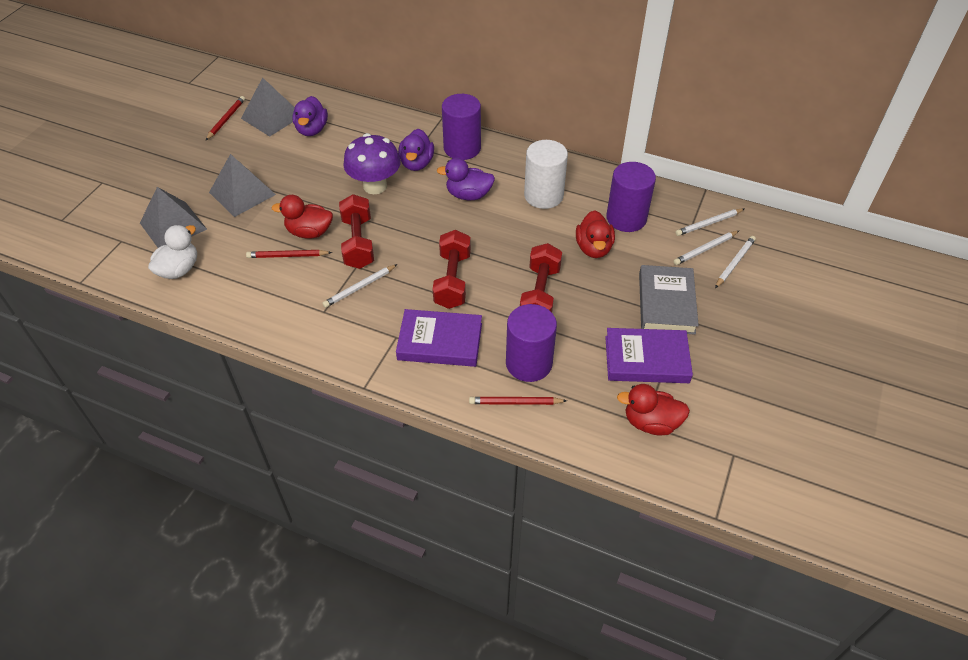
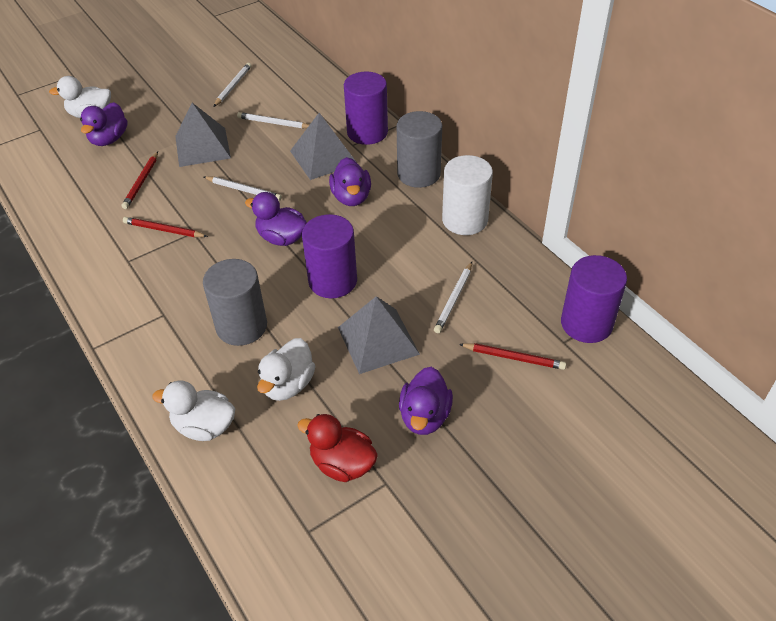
grey book: [639,265,699,335] = 1 -> none = 0
grey cylinder: none = 0 -> [203,259,267,346] [397,111,442,188] = 2
purple book: [396,309,482,367] [605,328,693,383] = 2 -> none = 0
purple duck: [292,96,328,136] [398,129,434,171] [437,158,495,200] = 3 -> [80,102,127,146] [245,192,307,246] [329,157,371,206] [399,367,453,435] = 4
purple mushroom: [343,133,401,194] = 1 -> none = 0
red duck: [272,195,333,239] [576,210,615,258] [617,384,690,436] = 3 -> [297,414,378,482] = 1
red dumbbell: [339,194,374,269] [433,230,471,309] [520,243,562,312] = 3 -> none = 0
white duck: [148,225,197,279] = 1 -> [49,76,111,118] [152,381,235,441] [257,338,315,401] = 3

